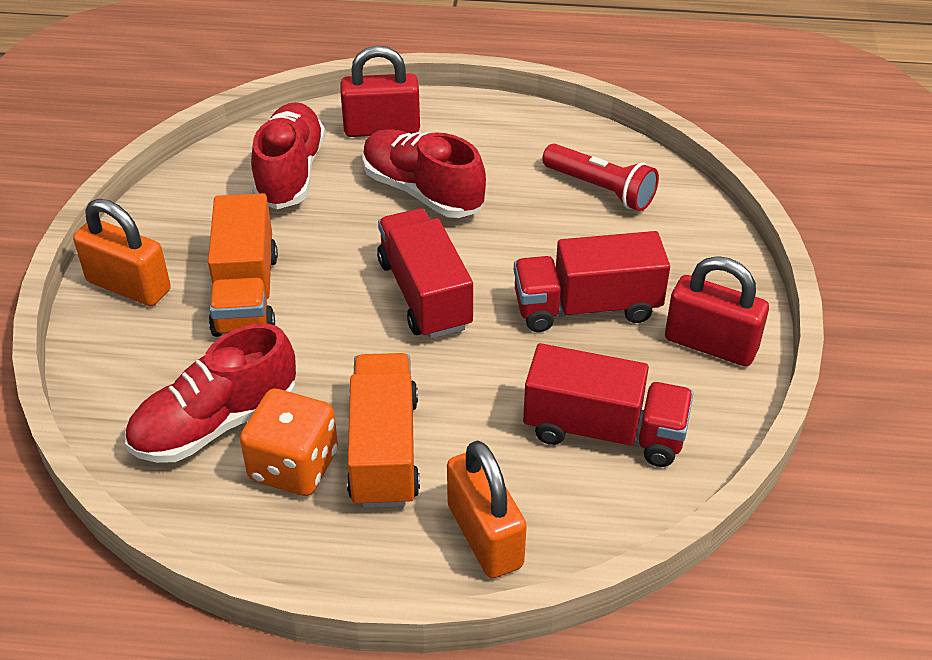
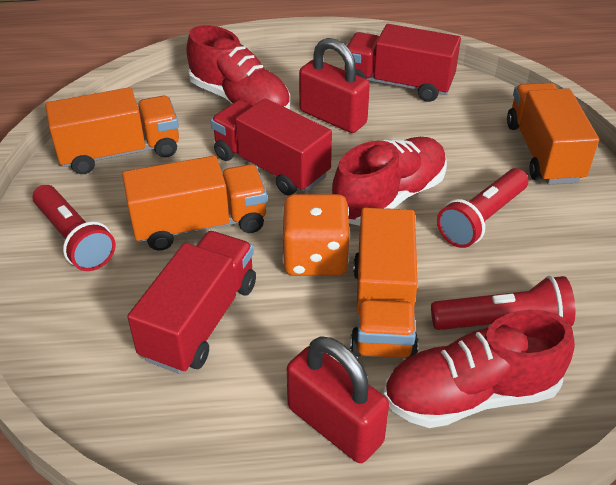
orange padlock: [73,199,171,306] [447,440,527,578] = 2 -> none = 0
orange truck: [208,193,278,337] [347,353,420,508] = 2 -> [45,87,179,174] [122,156,267,251] [350,208,419,359] [507,83,599,184] = 4
red flashlight: [542,144,659,211] = 1 -> [32,185,116,271] [431,276,576,330] [437,168,528,248] = 3

